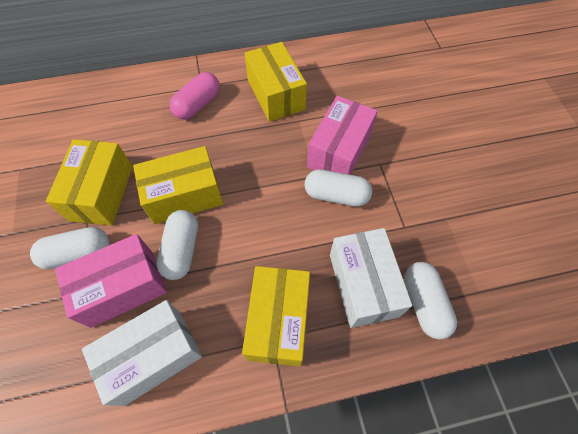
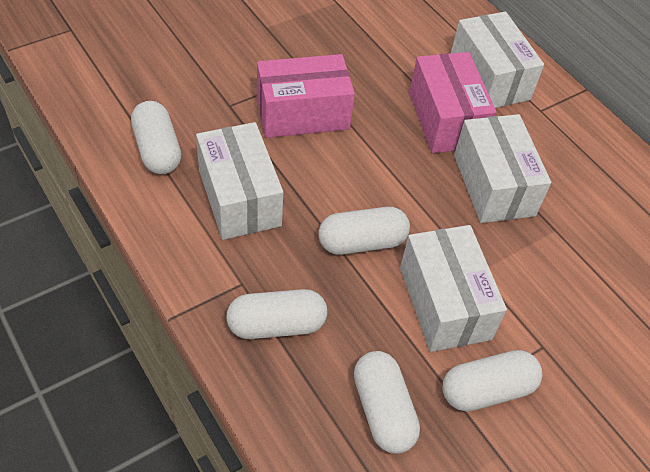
pink capsule: [170,72,220,120] = 1 -> none = 0
white box: [82,300,202,406] [330,228,412,328] = 2 -> [196,122,283,240] [400,225,507,352] [451,11,544,108] [454,114,551,223] = 4
white capsule: [30,227,109,270] [156,210,198,280] [305,169,372,207] [404,262,457,339] = 4 -> [131,101,181,174] [226,289,327,339] [318,207,410,255] [354,351,420,454] [443,350,542,411] = 5
yellow box: [46,139,133,225] [133,146,223,224] [242,266,310,367] [245,42,307,122] = 4 -> none = 0

